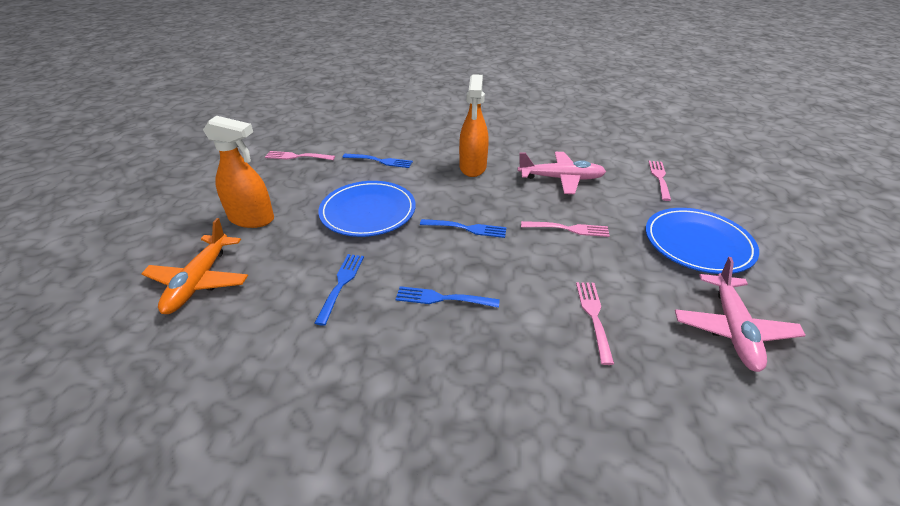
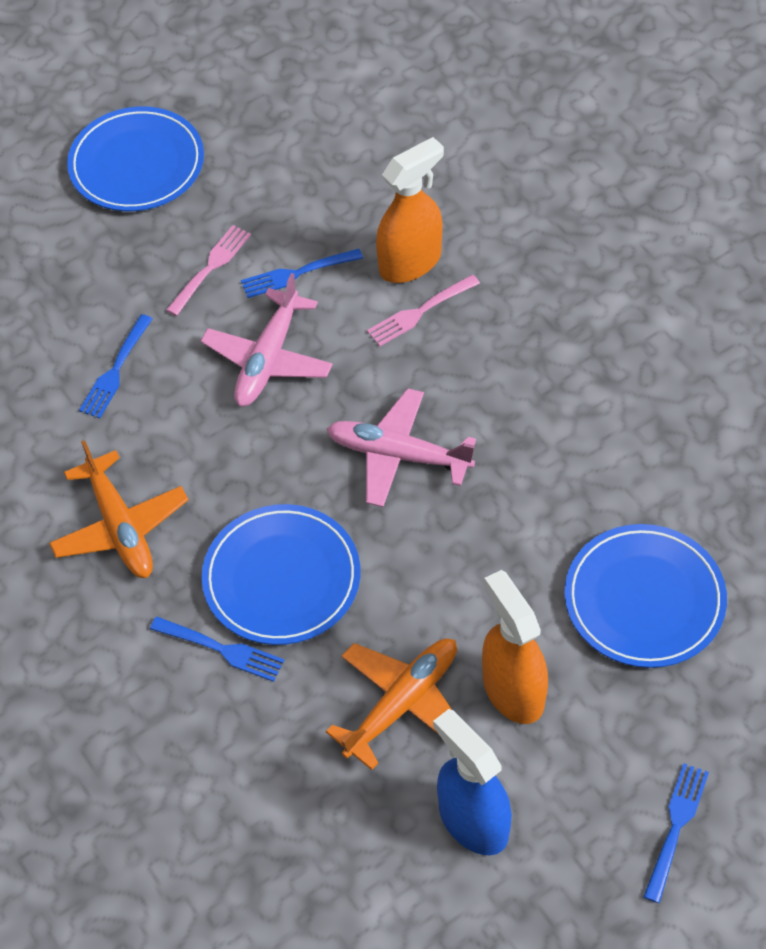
blue plate: [318,181,416,237] [646,208,759,274] = 2 -> [67,106,204,211] [202,504,360,645] [565,524,727,668] = 3
blue spray bottle: none = 0 -> [433,709,512,855] = 1
orange plane: [141,218,248,314] = 1 -> [49,440,188,578] [326,639,457,770] = 2
pink fork: [265,151,335,160] [521,221,610,237] [576,282,614,365] [648,161,671,201] = 4 -> [166,225,251,316] [367,274,480,346] = 2

